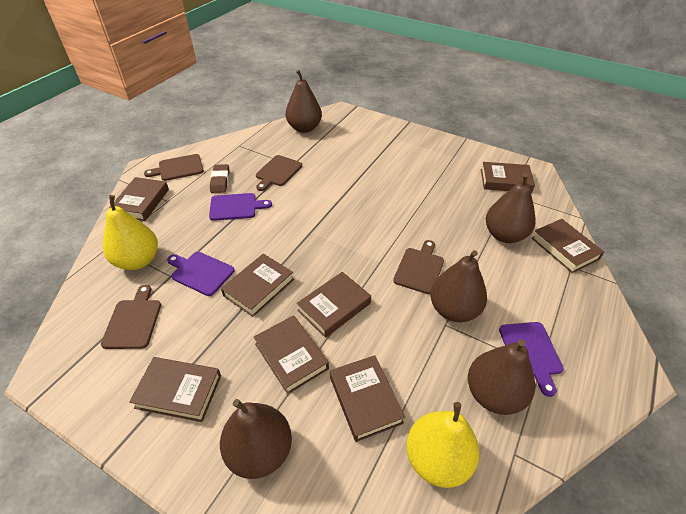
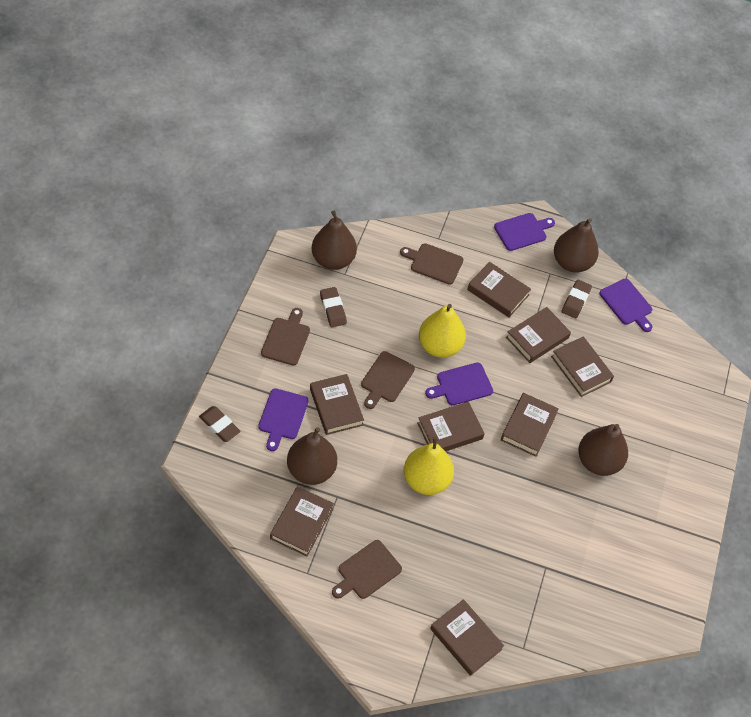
brown eraser: [210,164,229,193] = 1 -> [199,406,240,442] [320,287,347,327] [562,279,592,318] = 3
brown pear: [220,399,292,479] [285,70,322,133] [430,250,487,322] [468,339,535,415] [486,173,536,243] = 5 -> [287,427,337,485] [312,211,357,270] [554,218,599,273] [578,424,628,476] = 4
purple cutting board: [167,252,234,296] [209,193,272,221] [499,322,564,397] = 3 -> [258,388,309,451] [425,362,493,406] [494,213,555,251] [599,279,653,332] = 4

